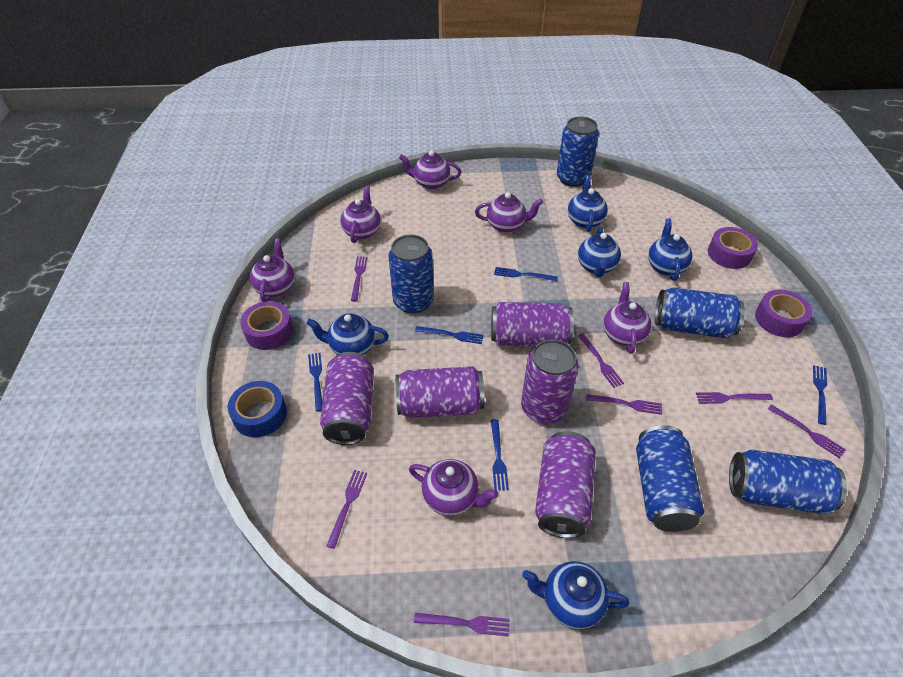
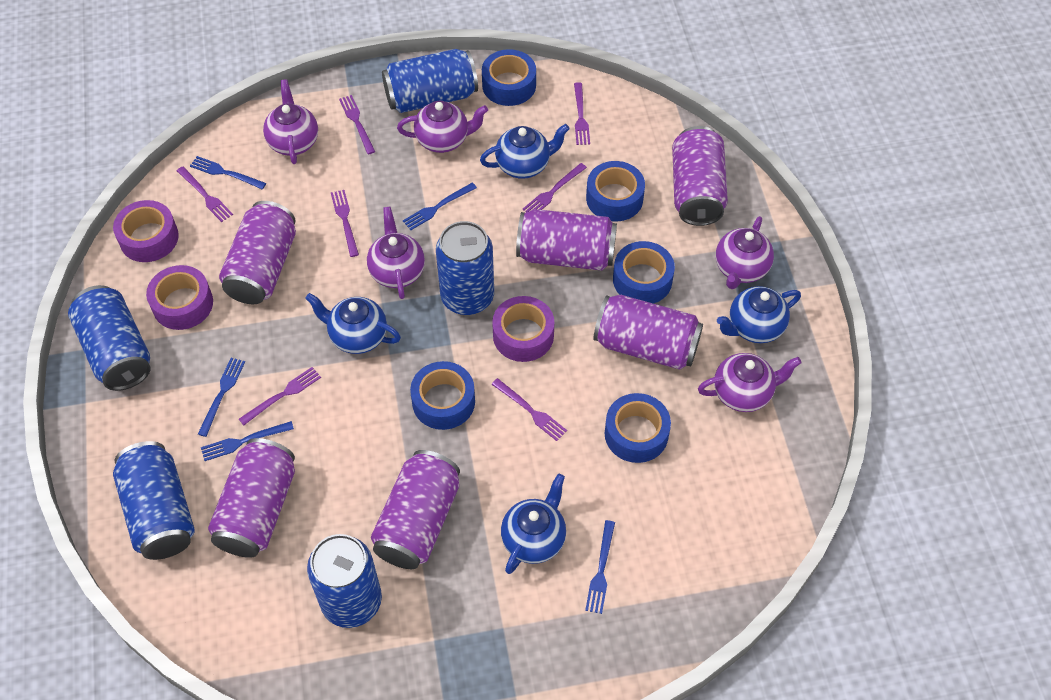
blue tape: [228,381,287,438] = 1 -> [410,361,475,430] [482,49,536,106] [586,161,645,221] [605,393,671,463] [613,241,675,304] = 5
blue teapot: [307,313,389,355] [522,561,629,629] [568,175,608,232] [578,227,621,277] [648,218,692,281] = 5 -> [305,293,401,354] [480,124,570,179] [501,474,566,574] [717,286,801,343] = 4
purple can: [320,352,374,445] [396,366,485,418] [491,302,574,347] [521,339,578,424] [535,431,596,538] = 5 -> [208,438,295,558] [219,201,296,304] [371,450,460,569] [516,209,617,271] [593,295,703,370] [672,126,728,226] = 6
purple teapot: [250,238,295,302] [340,186,381,243] [399,150,461,190] [409,459,499,516] [475,192,543,233] [603,282,651,354] = 6 -> [263,79,318,164] [367,206,425,299] [397,101,488,153] [698,353,801,412] [716,216,774,289] = 5

